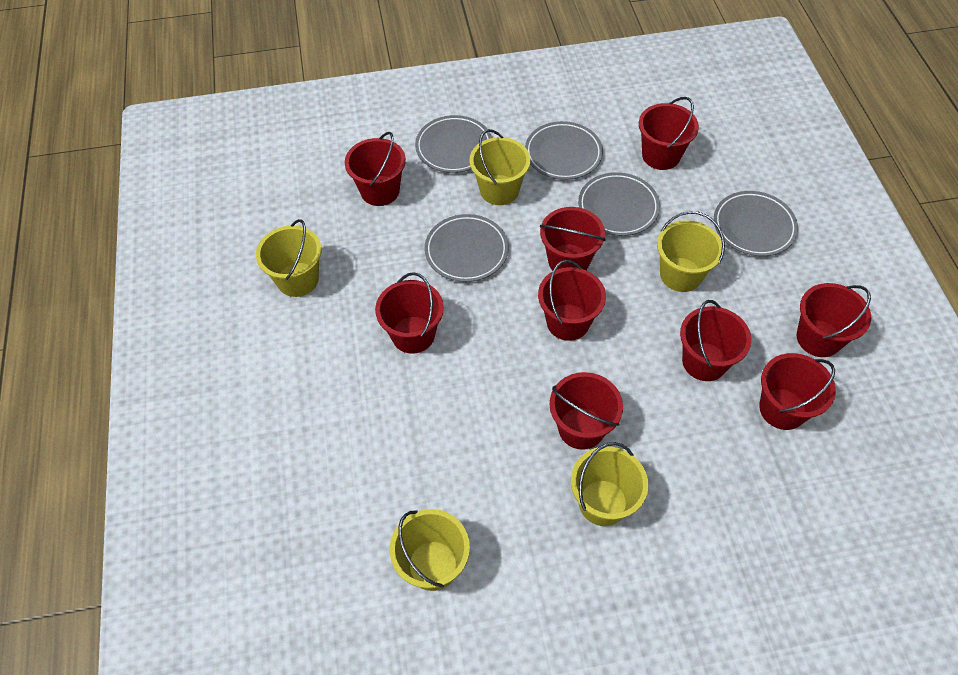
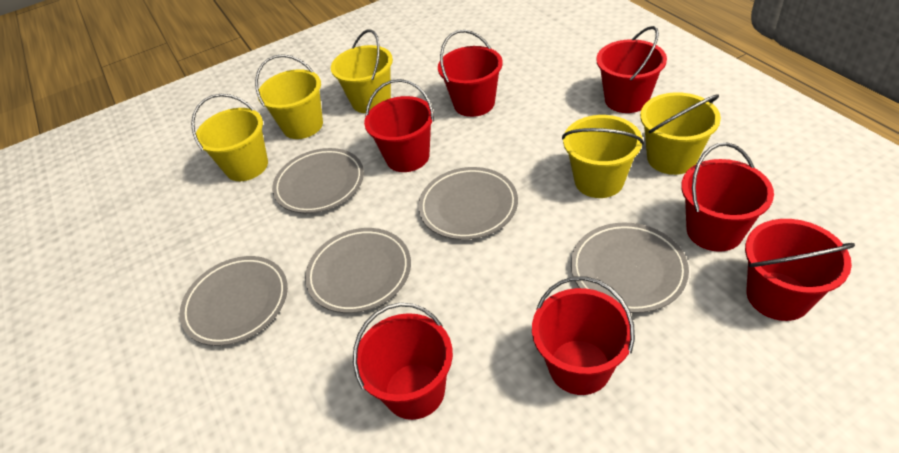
red bucket: [345,132,406,206] [375,272,444,354] [538,260,606,341] [540,207,606,271] [549,372,623,450] [639,97,699,170] [680,300,751,381] [759,353,836,430] [797,283,871,357] = 9 -> [353,303,453,420] [364,79,434,172] [438,30,503,117] [532,276,635,395] [596,26,667,113] [681,142,774,252] [745,219,855,321] = 7

